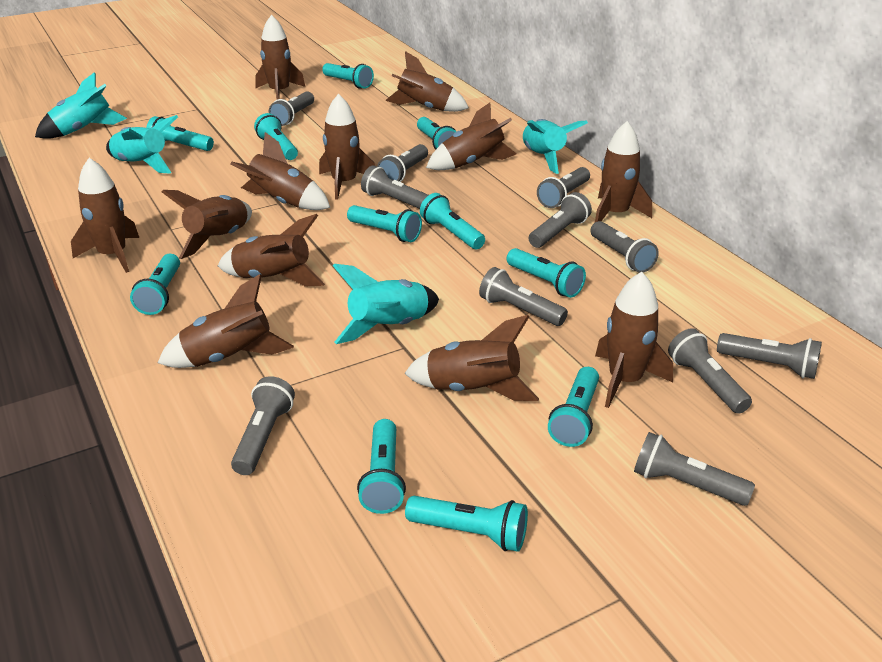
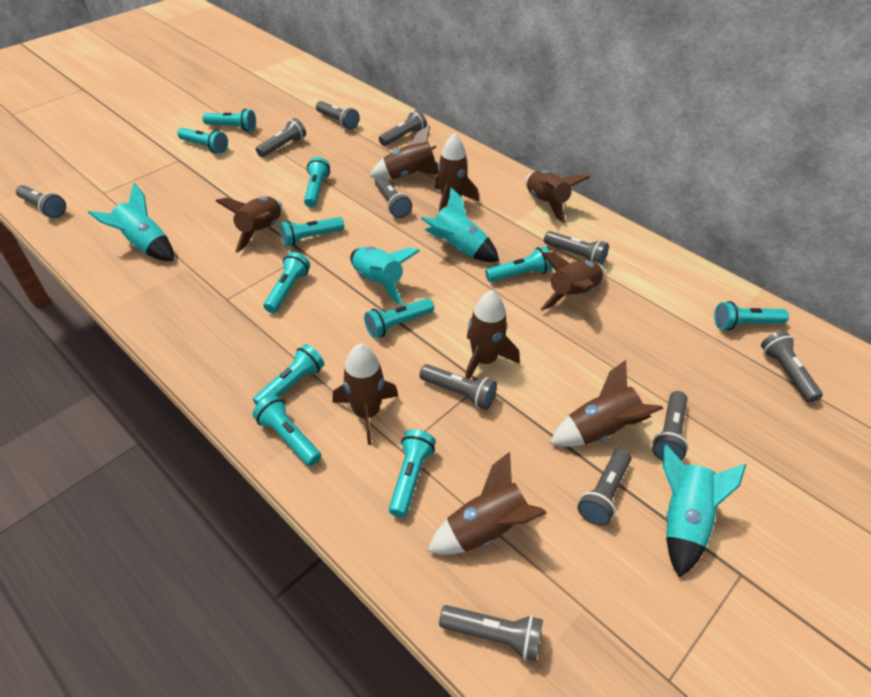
brown rocket: [71,158,139,273] [158,274,294,368] [162,190,252,259] [218,214,325,286] [230,132,330,210] [256,15,305,99] [319,94,375,200] [386,51,469,112] [404,315,539,401] [426,103,517,170] [595,121,652,222] [595,272,673,408] = 12 -> [216,197,282,253] [332,344,398,445] [370,125,438,180] [427,452,547,555] [435,133,479,212] [465,290,520,379] [525,170,590,223] [540,252,605,311] [550,360,663,447] = 9

